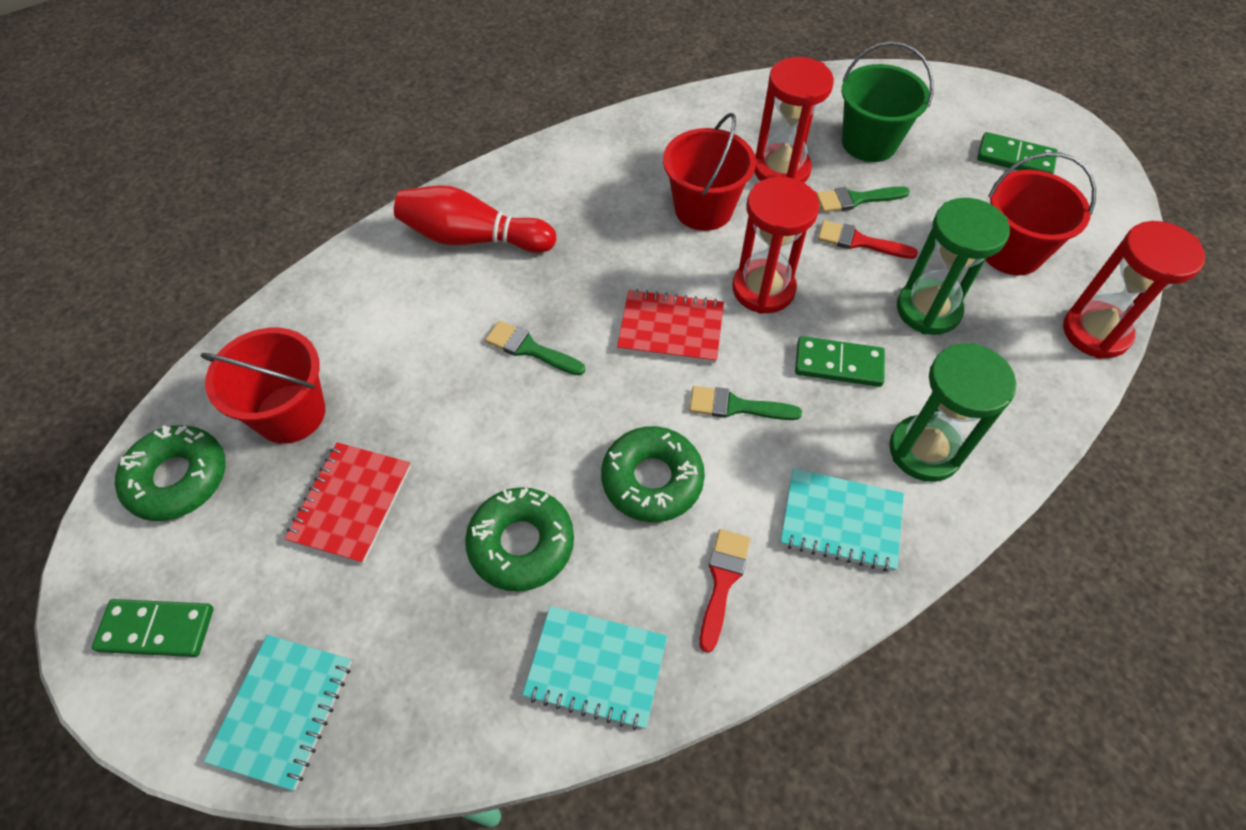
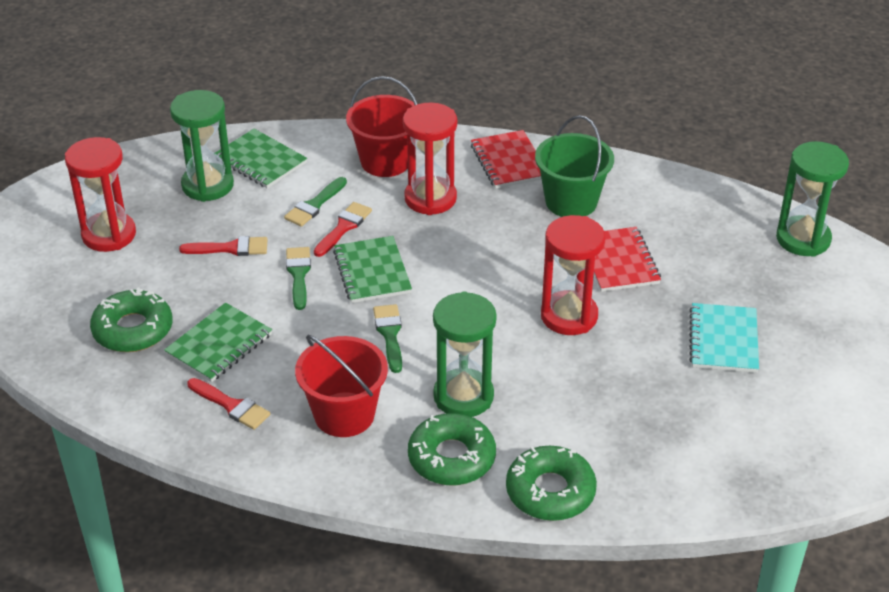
green domino: [92,599,213,657] [795,336,885,387] [977,132,1058,174] = 3 -> none = 0
green hourglass: [889,343,1016,482] [897,198,1010,335] = 2 -> [170,90,234,202] [433,291,497,417] [776,141,849,257] = 3
green notebook: none = 0 -> [164,302,272,382] [215,129,307,188] [333,236,412,303] = 3
red bowling pin: [394,185,557,253] = 1 -> none = 0
red brush: [700,529,750,653] [818,220,918,259] = 2 -> [179,236,267,256] [187,378,270,430] [314,202,372,257] = 3
red bucket: [201,328,325,444] [663,113,756,231] [986,152,1096,275] = 3 -> [295,335,388,437] [346,76,417,177] = 2
turquoise notebook: [204,635,352,791] [522,606,667,730] [780,468,904,572] = 3 -> [689,303,759,373] = 1

